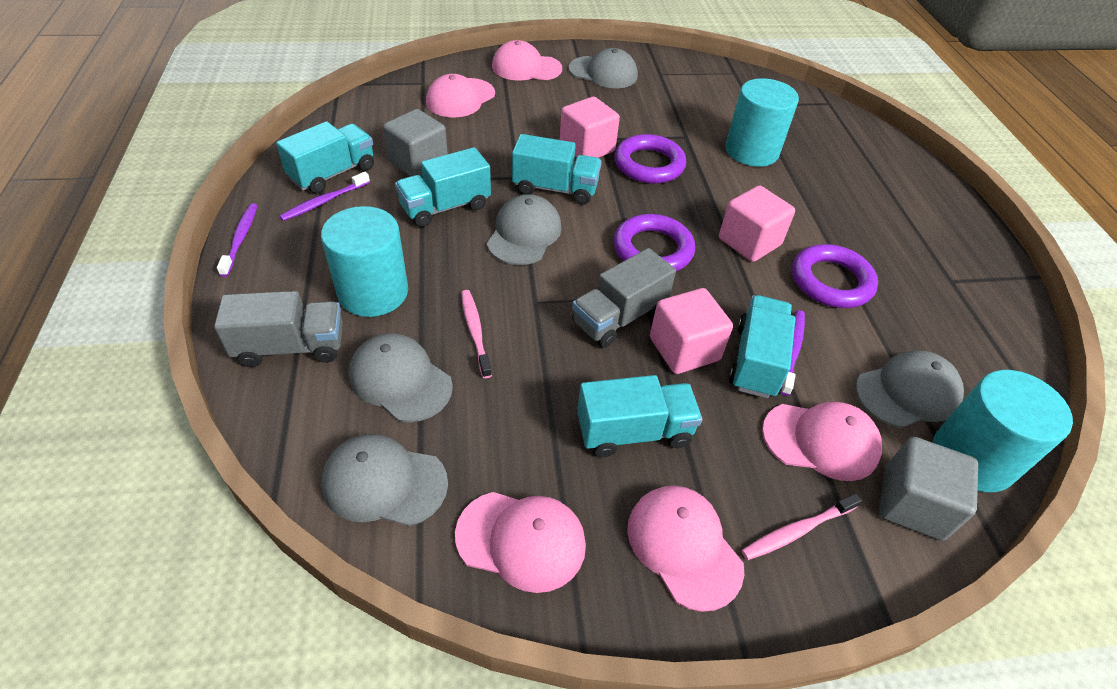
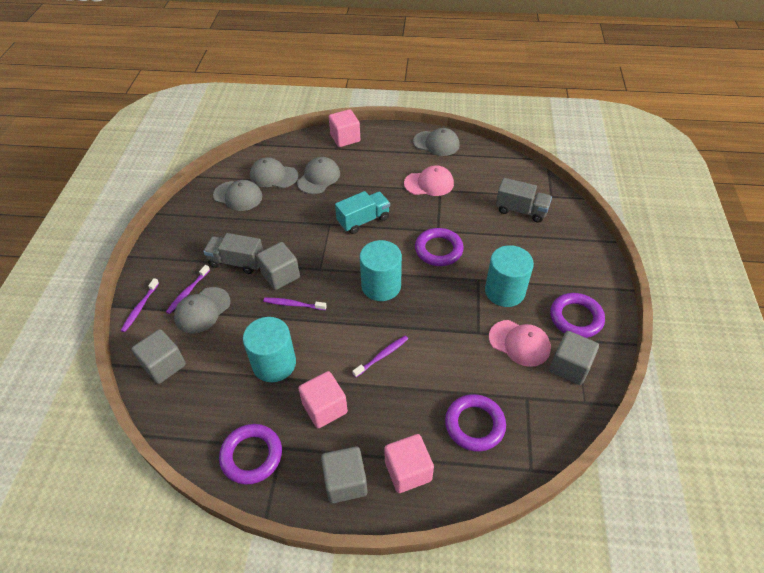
grey cube: [383,109,448,177] [879,437,978,541] = 2 -> [132,329,186,384] [257,242,300,290] [321,446,368,503] [549,331,599,385] = 4
pink cap: [426,74,495,118] [455,492,586,593] [492,40,562,80] [627,486,744,612] [762,402,882,481] = 5 -> [404,165,454,196] [489,320,551,367] = 2
pink toothbrush: [461,290,492,378] [741,493,862,560] = 2 -> none = 0
purple ring: [614,134,686,184] [614,214,695,271] [792,244,878,308] = 3 -> [219,424,282,485] [415,228,464,266] [445,394,506,452] [550,293,605,338] = 4
purple toothbrush: [217,203,258,277] [279,172,370,221] [781,310,805,396] = 3 -> [121,278,159,332] [166,265,210,314] [263,298,327,310] [352,335,408,377] = 4
turquoise truck: [276,121,374,194] [395,147,491,227] [512,134,602,205] [577,375,702,457] [729,295,795,398] = 5 -> [335,191,390,234] = 1

